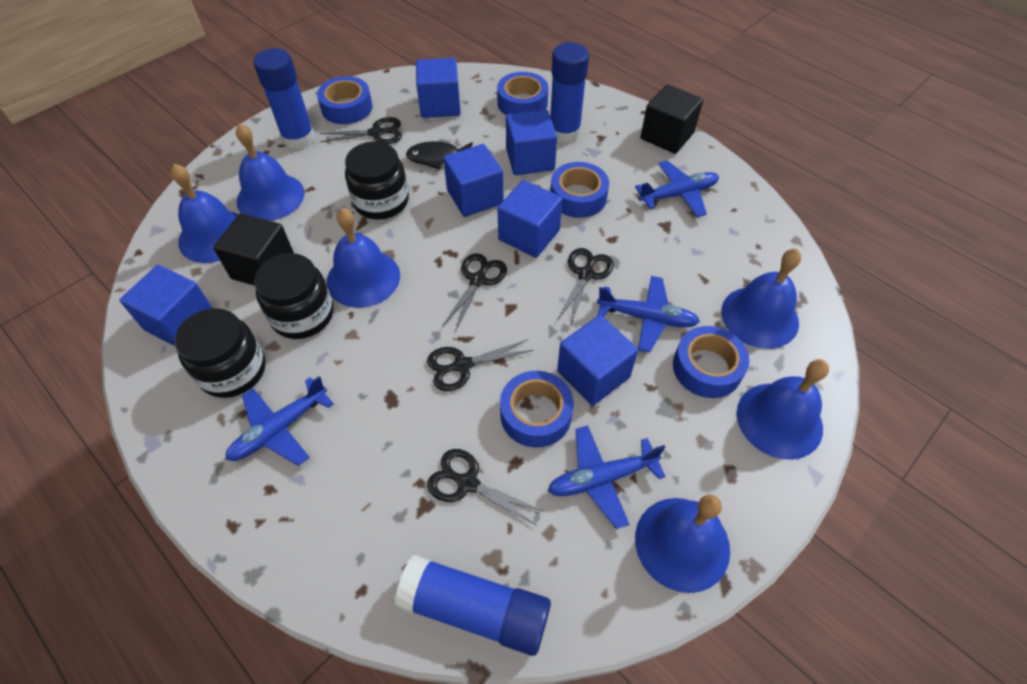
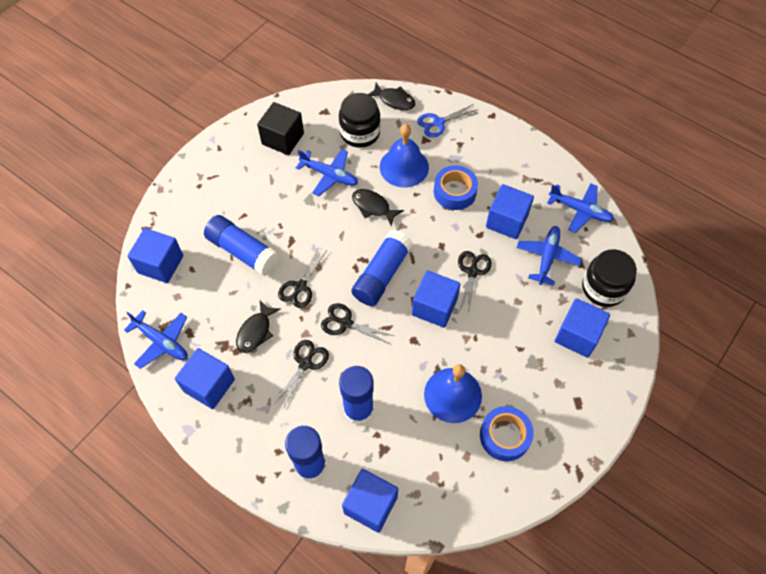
black cube: [213,213,294,286] [640,84,703,154] = 2 -> [257,102,304,155] = 1
black fish: [406,141,473,170] = 1 -> [236,300,280,353] [352,189,404,226] [368,82,416,110] = 3
black jar: [174,308,266,398] [254,253,333,339] [345,141,409,220] = 3 -> [339,93,381,148] [582,249,637,307] = 2
black scissors: [319,117,402,144] [427,339,534,391] [427,449,545,526] [442,253,507,332] [557,248,614,324] = 5 -> [274,340,329,409] [278,247,326,308] [321,303,394,344] [458,251,492,311] = 4
blue bell: [171,164,238,263] [236,123,304,221] [327,208,400,308] [635,495,730,593] [721,249,801,349] [737,359,829,460] = 6 -> [380,124,429,187] [424,364,482,423] = 2
blue glue stick: [254,48,315,149] [395,555,551,656] [550,42,589,143] = 3 -> [204,215,280,276] [285,426,326,482] [339,366,374,425] [351,230,413,306] = 4
blue scissors: none = 0 -> [417,104,478,138] = 1
blue tape: [317,76,373,124] [497,72,549,115] [500,371,574,448] [550,162,609,218] [673,326,749,398] = 5 -> [434,165,478,210] [480,406,534,461] = 2

